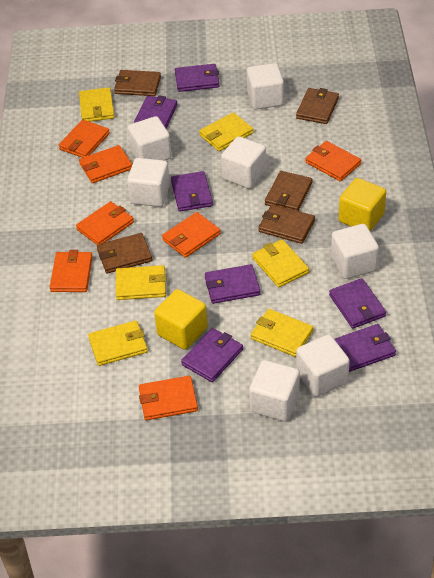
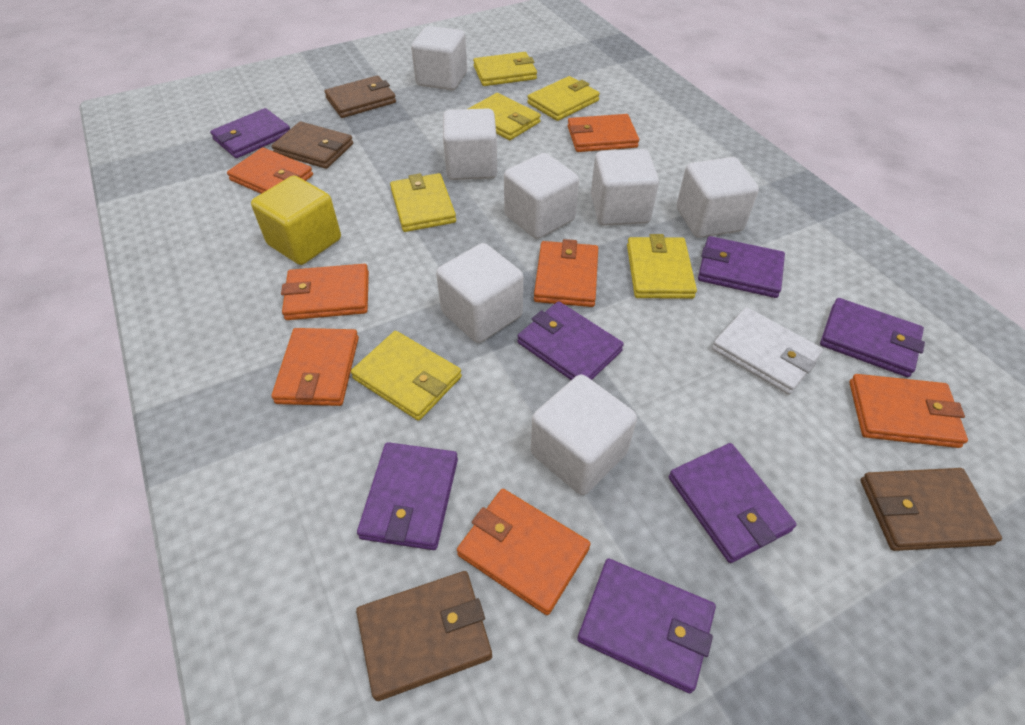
brown wallet: [97,233,152,274] [114,70,161,96] [258,204,315,244] [265,171,313,211] [296,88,339,124] = 5 -> [272,122,353,169] [324,76,396,118] [356,571,492,701] [861,468,1002,551] = 4
white wallet: none = 0 -> [712,307,823,395] = 1
yellow cube: [154,289,208,350] [339,178,386,231] = 2 -> [251,175,341,265] = 1

